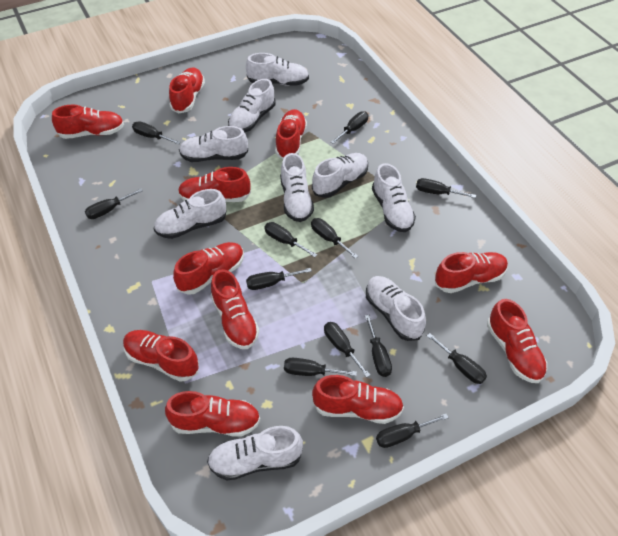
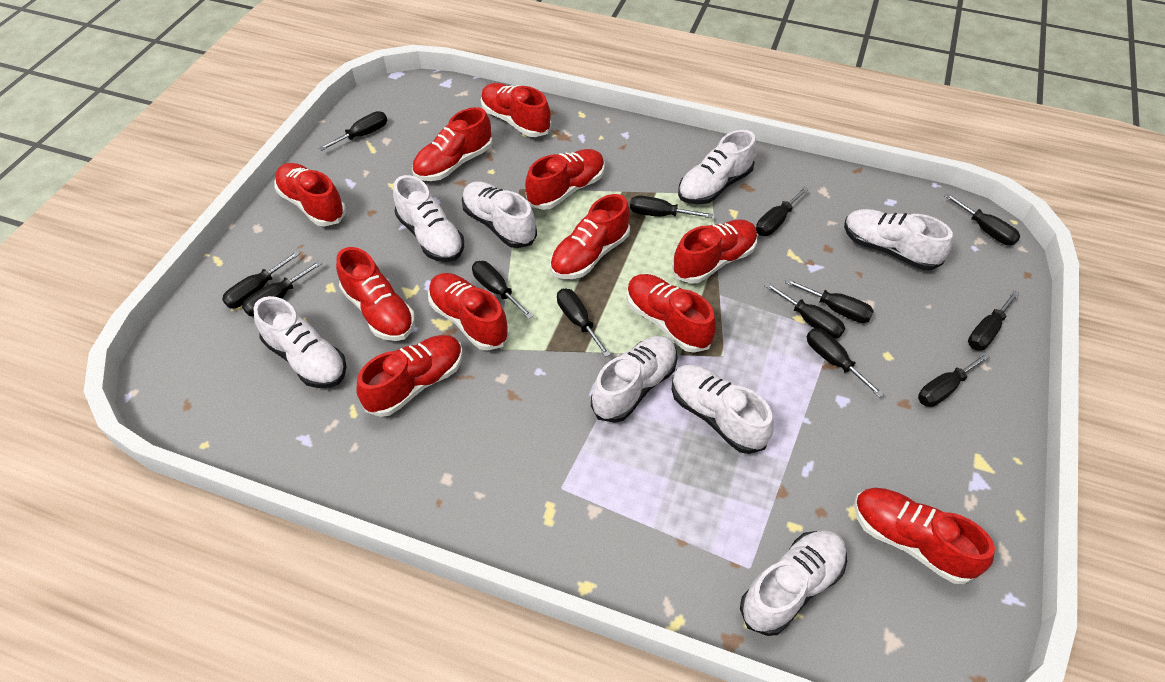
black screwdriver: [85,188,143,219] [132,121,181,145] [246,268,312,290] [264,222,317,257] [284,358,357,376] [311,218,358,259] [324,322,370,378] [331,111,368,144] [365,315,392,377] [376,414,449,448] [416,178,476,198] [427,333,487,384] = 12 -> [222,251,300,308] [242,260,323,316] [318,111,387,151] [472,261,533,319] [557,289,611,357] [630,196,713,218] [756,186,809,236] [764,282,845,338] [785,279,874,323] [807,328,884,398] [918,352,991,407] [944,193,1020,245] [968,291,1020,350] = 13
white shoe: [154,189,227,239] [179,126,248,162] [207,426,303,480] [228,79,275,132] [246,53,309,86] [280,153,314,222] [312,153,368,198] [366,276,426,341] [372,163,416,232] = 9 -> [253,296,346,388] [393,175,464,262] [462,181,537,248] [591,336,677,423] [671,364,774,454] [678,130,756,204] [740,530,847,636] [844,209,953,270] = 8

